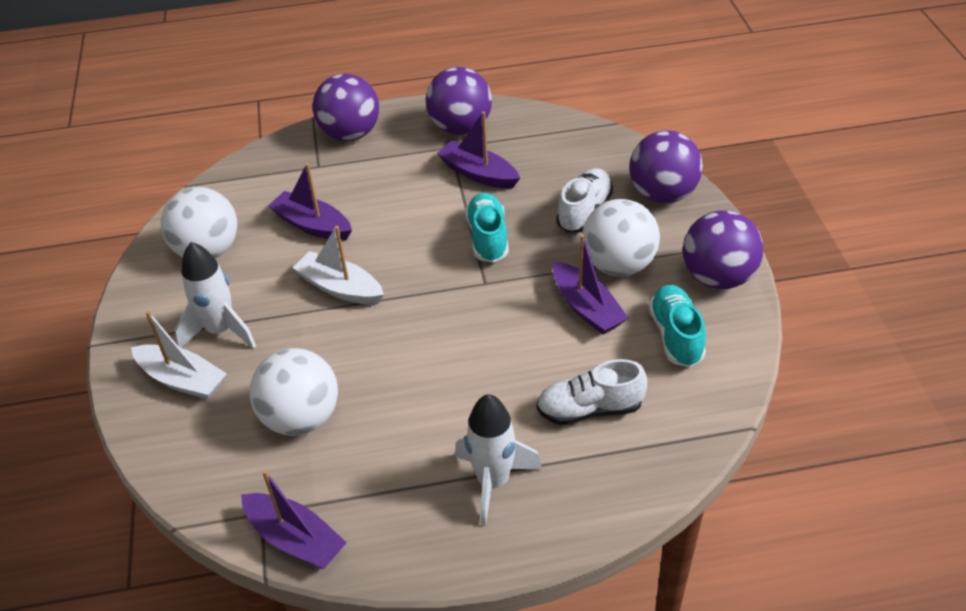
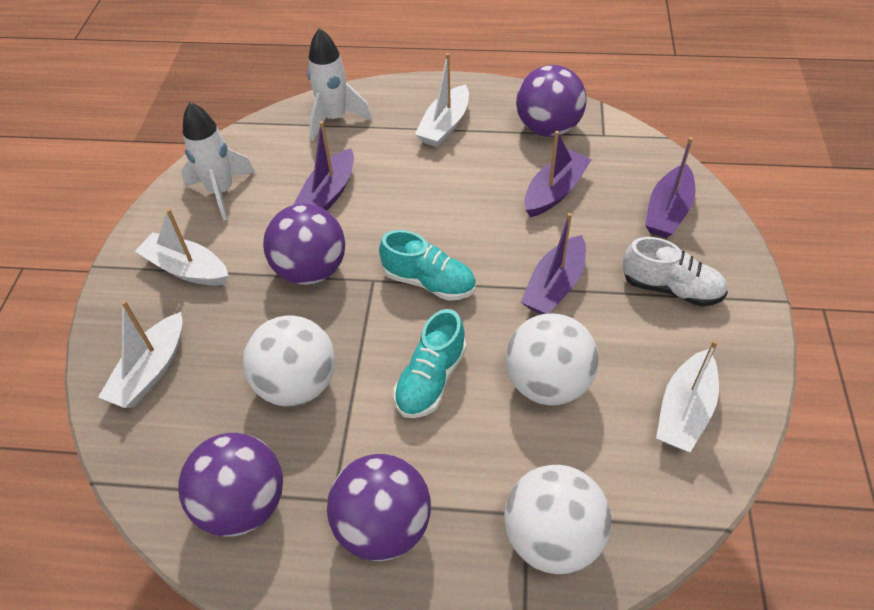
white boat: [131,311,227,400] [293,226,384,305] = 2 -> [98,300,182,408] [135,209,229,286] [415,53,469,147] [656,340,719,452] = 4
white shoe: [537,359,647,425] [556,168,613,233] = 2 -> [622,237,728,306] = 1

